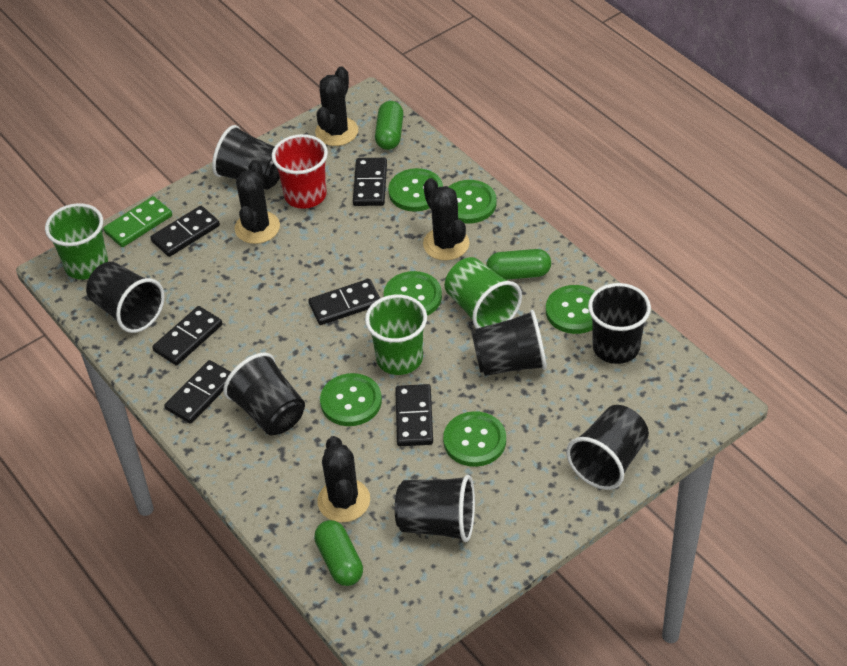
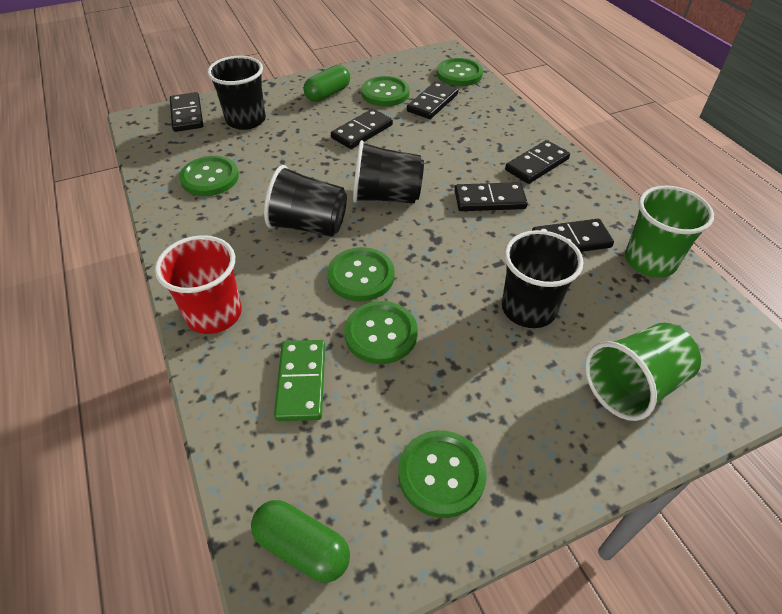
black cactus: [235,160,280,244] [315,66,358,146] [317,436,370,522] [423,178,470,261] = 4 -> none = 0
black cup: [86,262,165,333] [212,125,280,190] [223,353,305,435] [395,475,475,542] [472,310,547,376] [566,405,649,490] [588,283,651,364] = 7 -> [207,56,266,130] [264,165,347,237] [353,140,424,203] [502,230,583,328] = 4
green capsule: [314,520,363,586] [375,101,404,150] [486,249,551,280] = 3 -> [251,500,350,583] [304,65,350,102] = 2
green cup: [45,203,108,280] [365,295,427,375] [445,257,522,329] = 3 -> [585,323,701,421] [625,186,714,277] = 2

